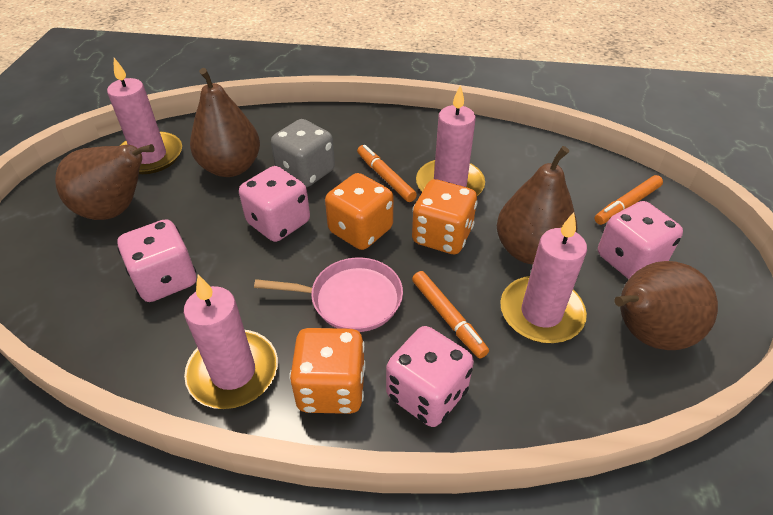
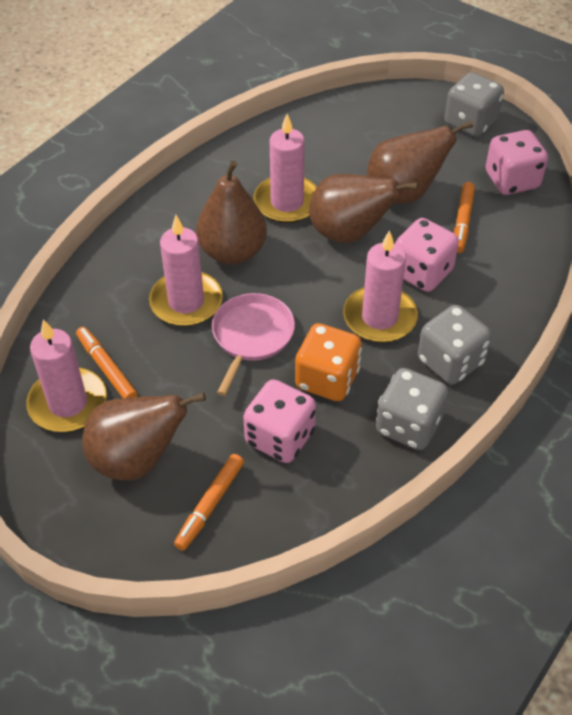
grey dice: [271,119,335,188] = 1 -> [376,368,448,450] [418,305,492,385] [445,72,504,137] = 3
orange dice: [289,328,366,414] [325,173,394,250] [412,179,478,254] = 3 -> [295,323,362,401] = 1
pink dice: [117,219,196,302] [239,166,310,242] [386,326,474,427] [598,201,683,279] = 4 -> [243,379,316,463] [395,218,459,292] [486,130,548,195] = 3

